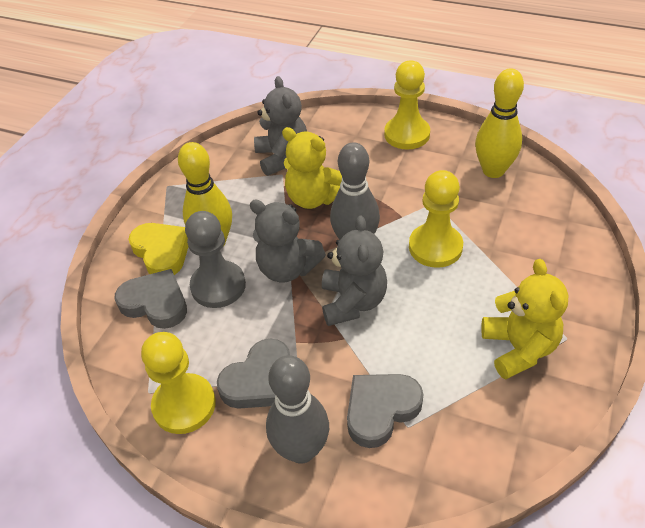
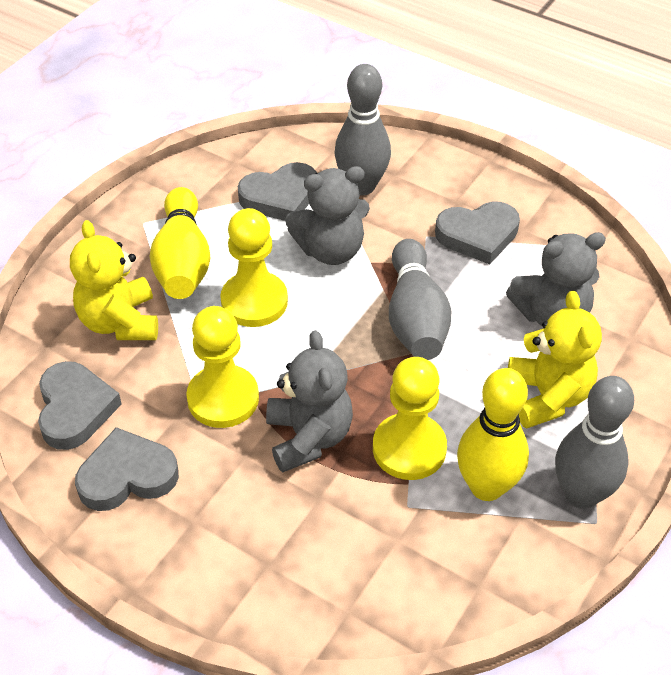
grey bowling pin: [266,355,329,464] [330,142,380,240] = 2 -> [334,64,391,196] [389,239,451,360] [555,376,634,509] = 3
grey heart: [115,269,187,329] [217,339,290,409] [347,374,424,448] = 3 -> [38,361,122,450] [75,427,179,511] [238,162,317,221] [435,202,520,264] = 4
grey pawn: [185,211,246,308] = 1 -> none = 0
yellow heart: [128,223,188,275] = 1 -> none = 0

